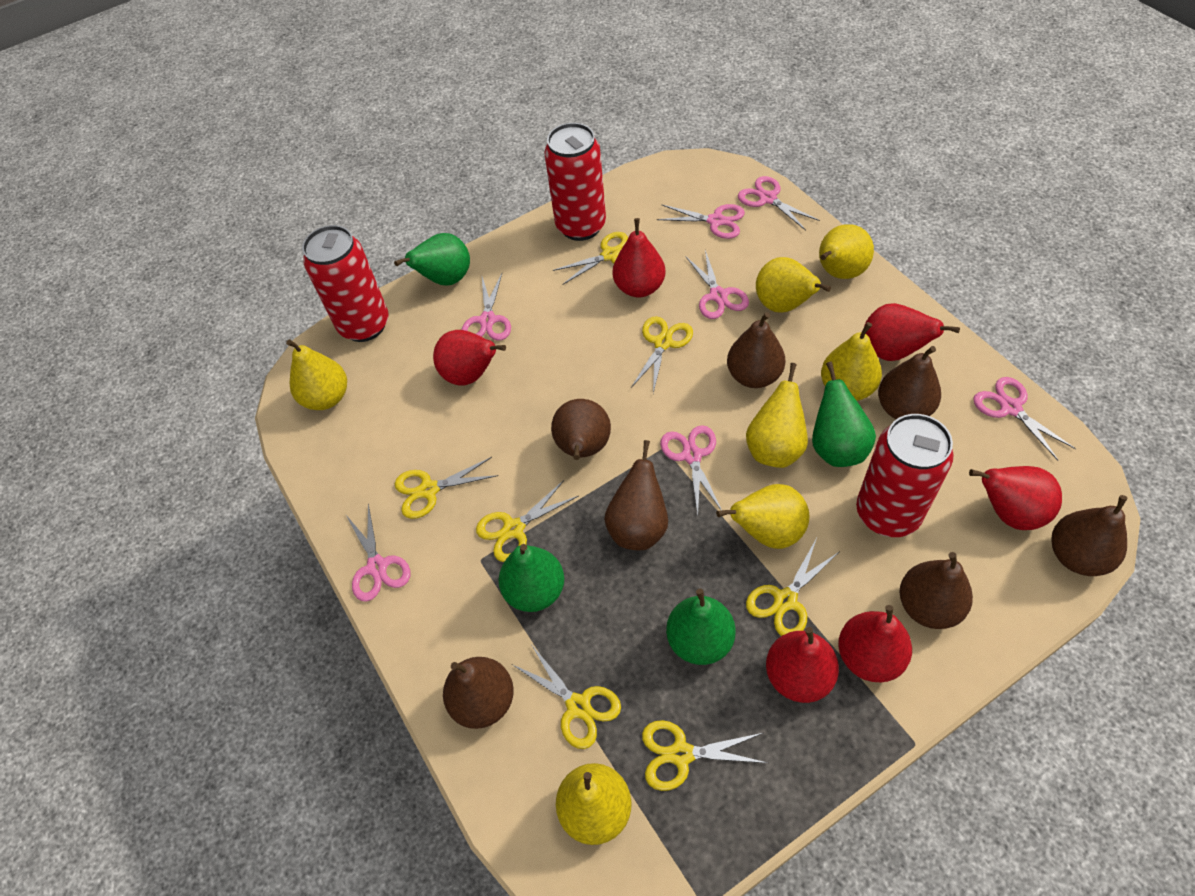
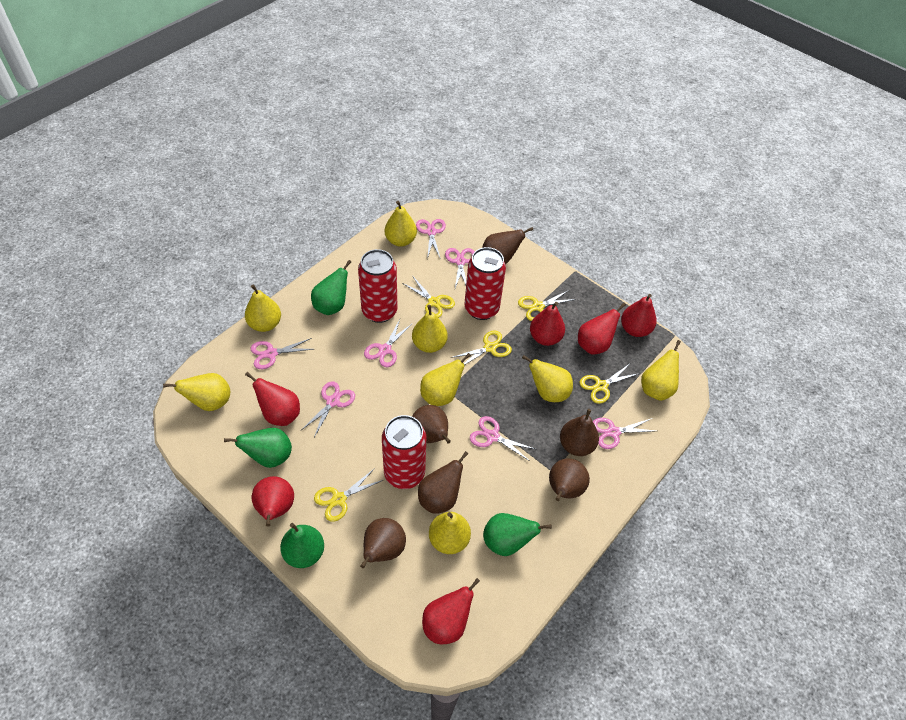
brown pear: [443,657,514,729] [551,399,611,460] [604,440,668,550] [727,312,785,388] [878,346,941,419] [900,552,973,629] [1052,495,1128,576] = 7 -> [360,518,406,568] [412,405,451,443] [418,451,468,514] [482,227,533,264] [549,458,590,501] [560,409,599,456] = 6
yellow pear: [286,339,347,410] [556,763,632,845] [716,484,809,549] [746,363,808,468] [756,257,831,313] [819,224,874,279] [821,322,882,401] = 7 -> [163,373,230,411] [245,284,281,332] [385,201,417,247] [412,305,448,353] [420,353,471,406] [429,512,471,554] [522,355,573,402] [641,340,681,401] = 8
yellow scissors: [395,457,498,519] [476,480,578,562] [513,644,621,749] [553,232,628,285] [631,316,693,393] [642,720,768,791] [746,538,840,636] = 7 -> [314,468,383,522] [402,277,455,318] [451,330,512,365] [518,290,576,321] [579,364,640,404] = 5

